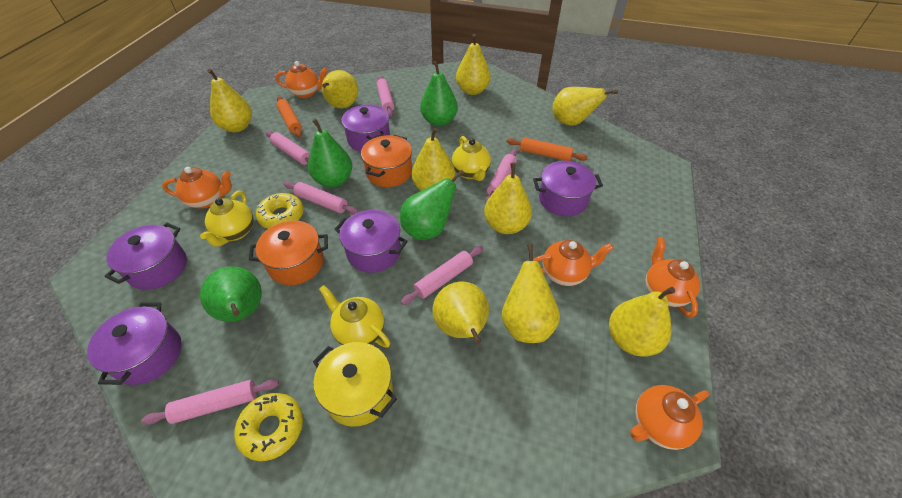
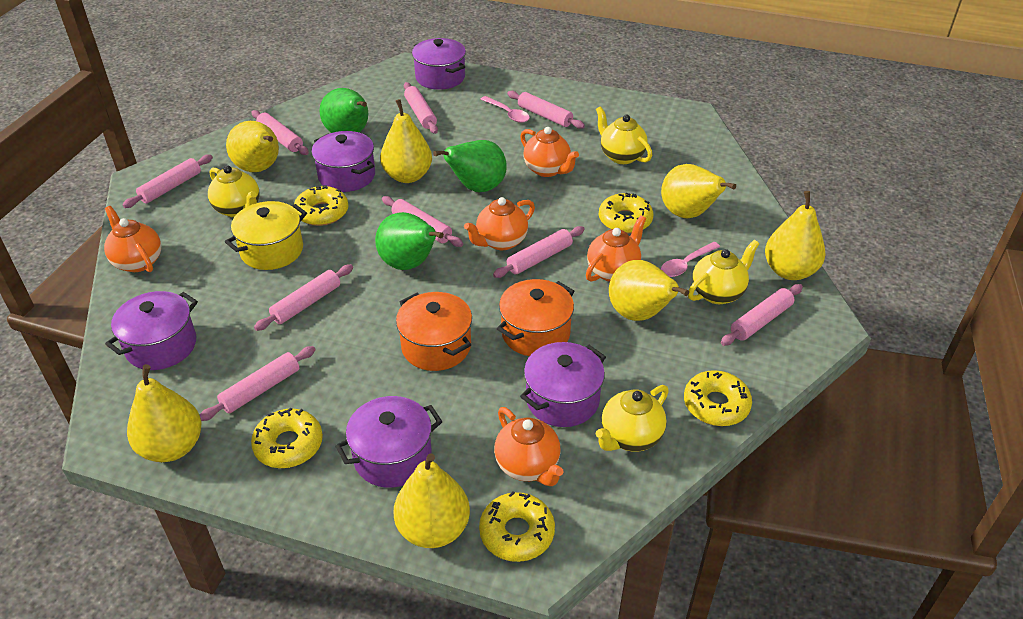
green pear: [200,266,262,322] [308,119,352,187] [400,170,464,240] [420,61,458,126] = 4 -> [319,88,368,133] [375,212,444,270] [433,140,507,193] = 3
orange rolling pin: [276,96,302,138] [506,137,588,161] = 2 -> none = 0
pink rolling pin: [141,379,279,425] [265,130,310,165] [284,181,359,214] [377,75,394,117] [401,246,483,305] [486,149,517,203] = 6 -> [123,154,213,208] [200,346,316,421] [251,110,309,155] [254,264,353,331] [382,196,463,247] [404,82,438,134] [493,226,585,278] [507,91,585,129] [721,284,803,346] = 9
pink spoon: none = 0 -> [481,96,530,123] [661,242,720,277] = 2
yellow donut: [234,393,303,461] [256,193,304,229] = 2 -> [251,408,323,468] [294,185,349,226] [479,491,555,562] [599,193,653,234] [684,370,752,426] = 5
yellow pear: [207,69,252,132] [322,70,358,108] [412,127,455,191] [432,282,489,344] [456,34,491,95] [484,162,532,234] [502,244,560,343] [552,87,618,126] [609,287,675,357] = 9 -> [127,364,201,462] [226,121,279,172] [380,99,432,183] [394,453,470,548] [609,260,689,321] [661,164,736,218] [765,191,826,280] = 7
yellow teapot: [200,191,254,247] [319,285,390,348] [452,136,491,181] = 3 -> [208,165,260,217] [596,106,652,164] [596,385,669,452] [688,240,760,304] = 4

